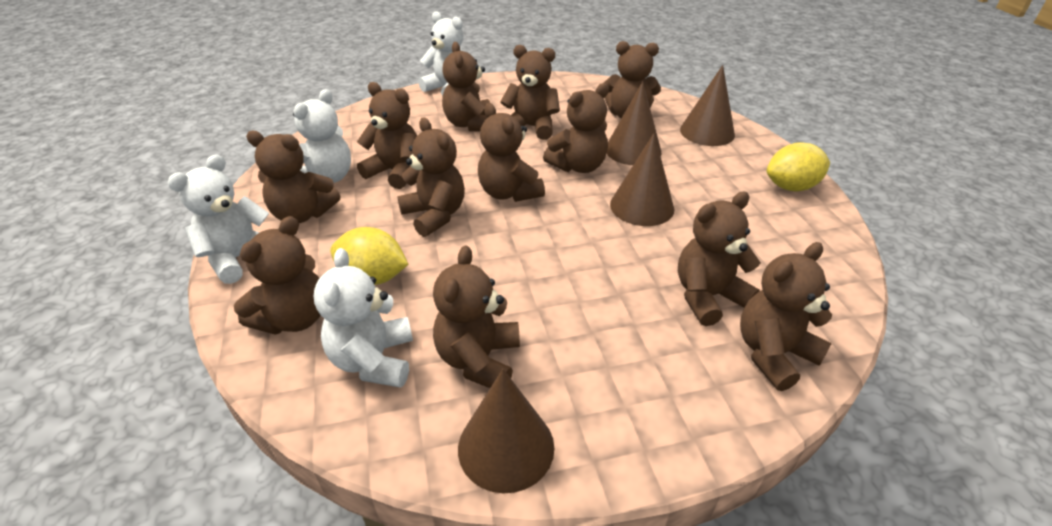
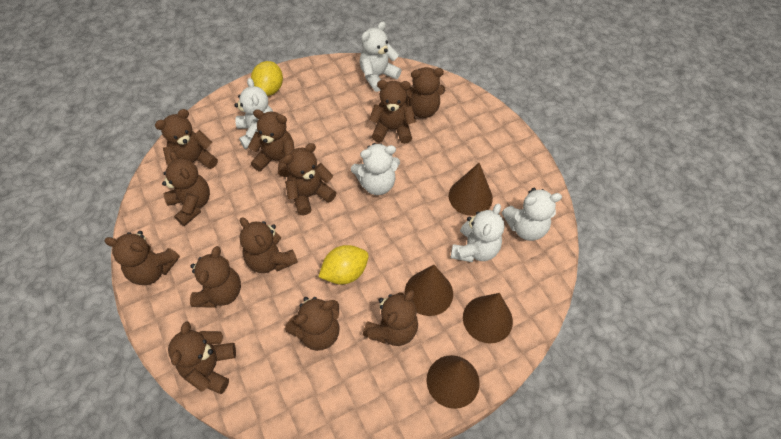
white teddy bear: [167,154,269,284] [293,89,351,183] [314,248,413,388] [418,11,463,97] = 4 -> [234,78,273,149] [351,143,400,195] [360,22,402,92] [451,204,504,262] [502,188,562,241] = 5

